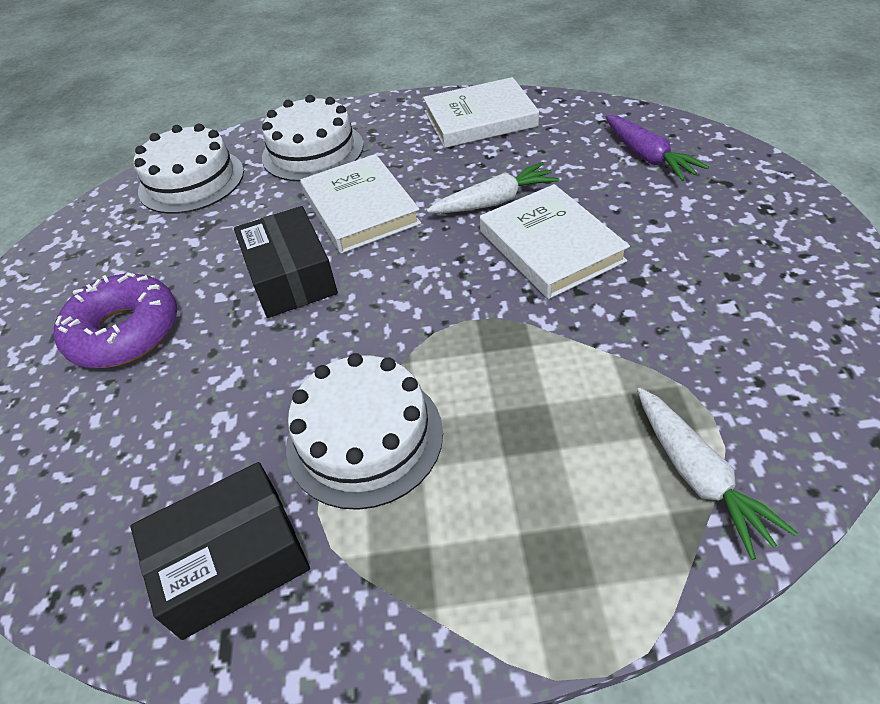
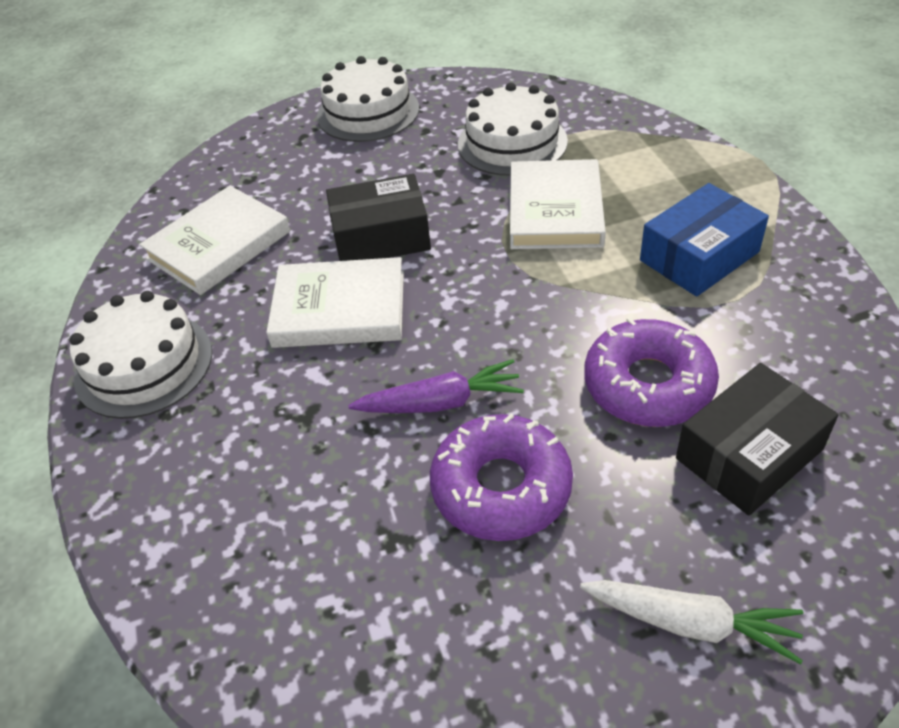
blue box: none = 0 -> [640,183,769,297] = 1
purple donut: [54,272,177,368] = 1 -> [430,414,573,541] [584,317,719,427] = 2
white carrot: [427,162,559,213] [637,388,798,560] = 2 -> [580,580,803,664] = 1

